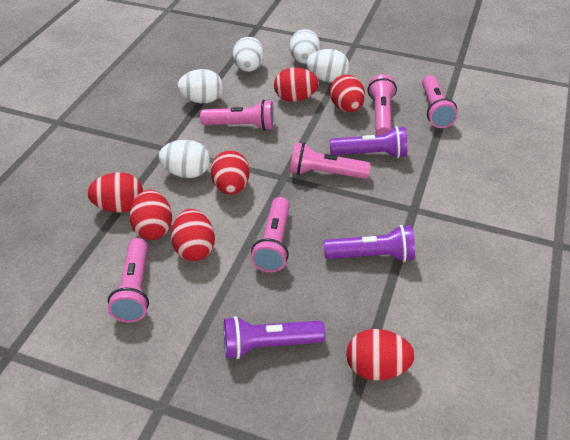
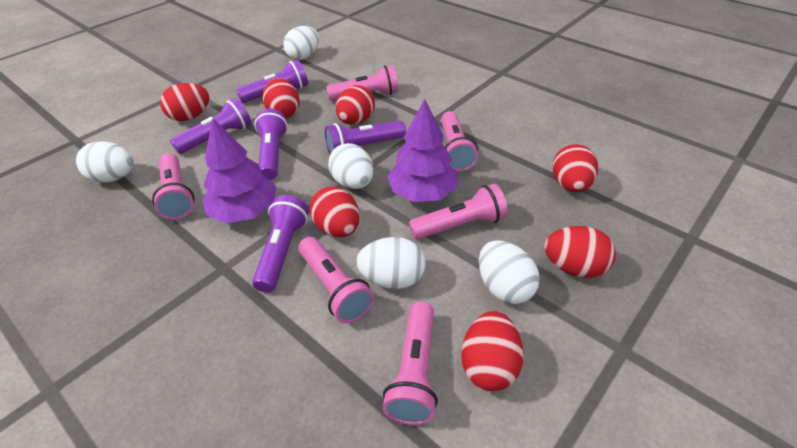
purple flashlight: [224,316,325,359] [323,225,415,262] [330,126,407,158] = 3 -> [170,98,251,154] [236,60,308,103] [252,195,309,292] [254,109,288,180] [325,121,406,154] = 5
purple tree: none = 0 -> [202,118,277,223] [387,99,458,202] = 2

